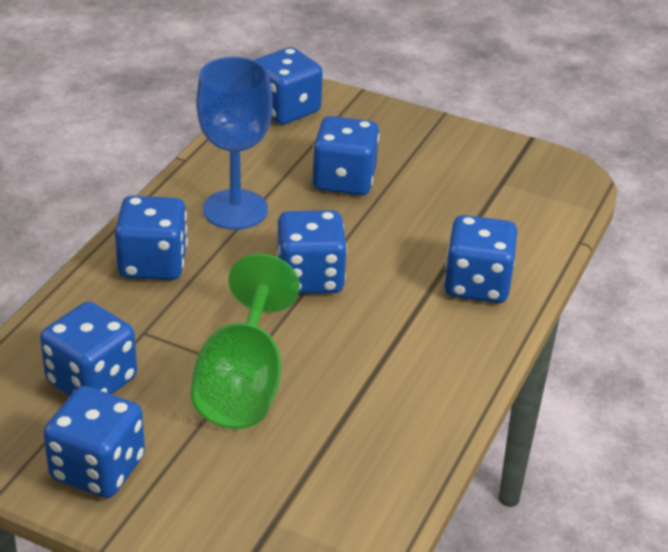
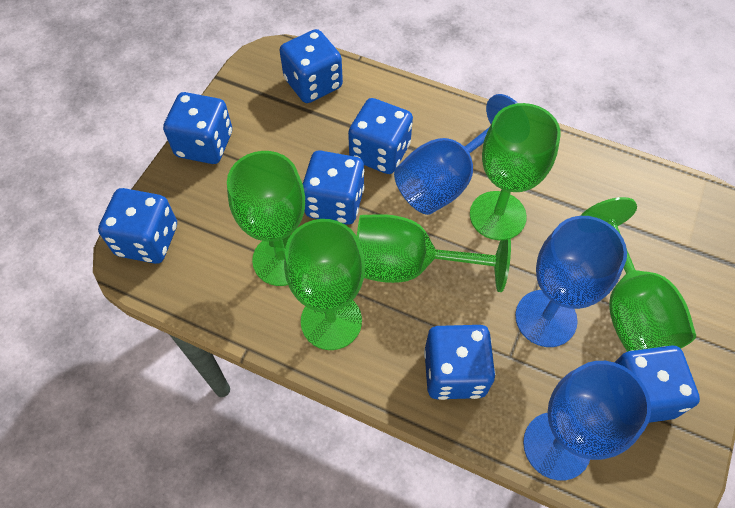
blue goblet: [196,57,273,230] = 1 -> [394,94,517,215] [515,216,627,347] [523,361,651,481] = 3
green goblet: [191,253,300,429] = 1 -> [227,151,305,286] [284,219,365,350] [357,214,511,292] [470,103,561,240] [581,197,696,352] = 5

